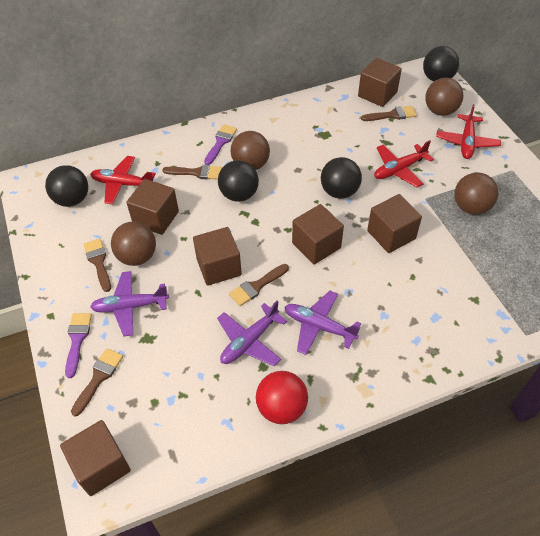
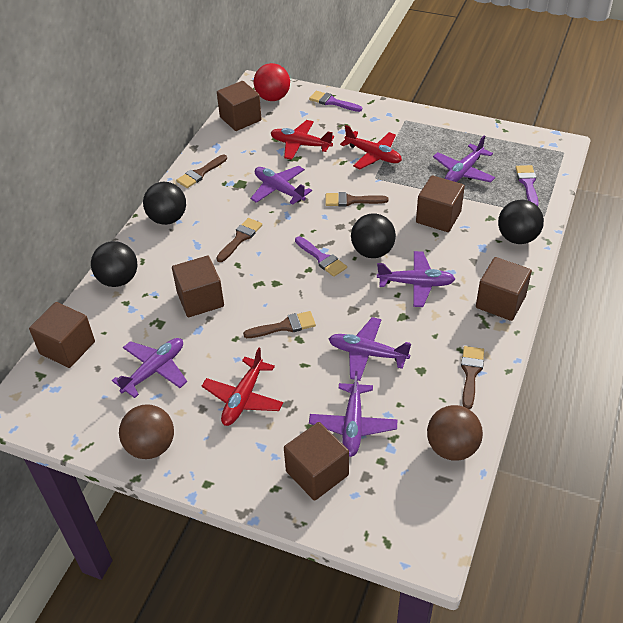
brown ball: [111,222,156,266] [231,131,270,170] [425,78,464,116] [454,173,498,215] = 4 -> [119,404,174,459] [427,405,483,461] = 2
purple brush: [65,313,92,378] [204,125,237,165] = 2 -> [295,236,347,277] [309,91,362,112] [516,165,539,206] = 3
purple plane: [90,271,169,337] [217,301,287,366] [285,290,361,355] = 3 -> [112,338,187,398] [250,166,312,204] [309,371,397,457] [329,317,411,381] [377,251,455,307] [433,136,495,182] = 6

